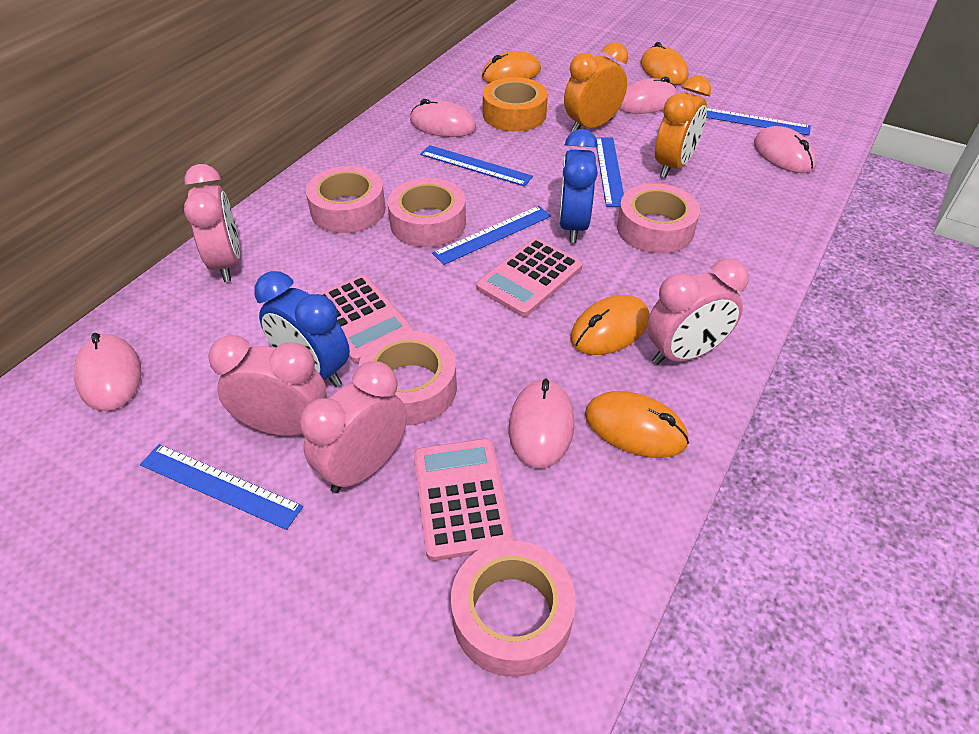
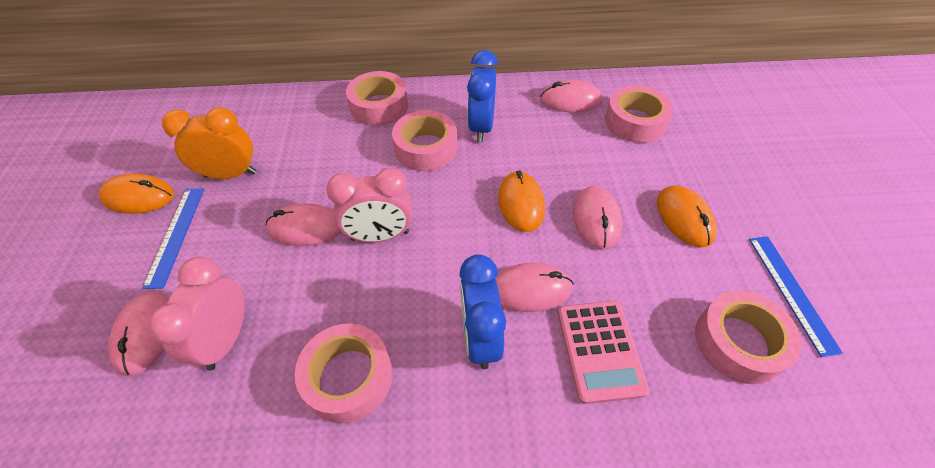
blue ruler: [140,444,303,530] [420,145,533,186] [432,206,551,265] [596,137,624,207] [706,108,811,135] = 5 -> [142,189,204,289] [749,236,843,357] = 2
orange clock: [564,42,628,132] [655,76,711,178] = 2 -> [162,107,256,179] = 1
orange mouse: [481,51,541,83] [570,295,649,355] [585,391,689,458] [640,42,689,85] = 4 -> [99,173,174,214] [498,171,545,232] [657,185,717,247] = 3
orange tape: [483,77,548,132] = 1 -> none = 0
pink calculator: [319,275,414,363] [414,439,513,561] [476,238,583,317] = 3 -> [558,301,649,404] = 1
pink clock: [184,164,240,282] [208,335,327,436] [300,361,407,493] [647,258,749,365] = 4 -> [148,256,245,371] [326,168,412,242] = 2

